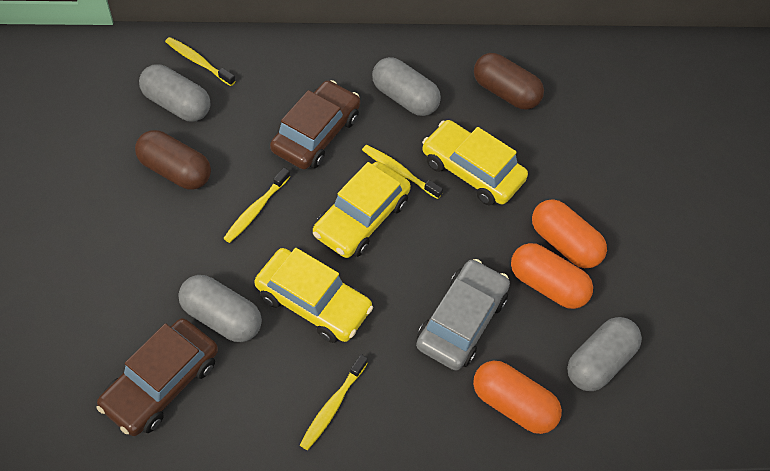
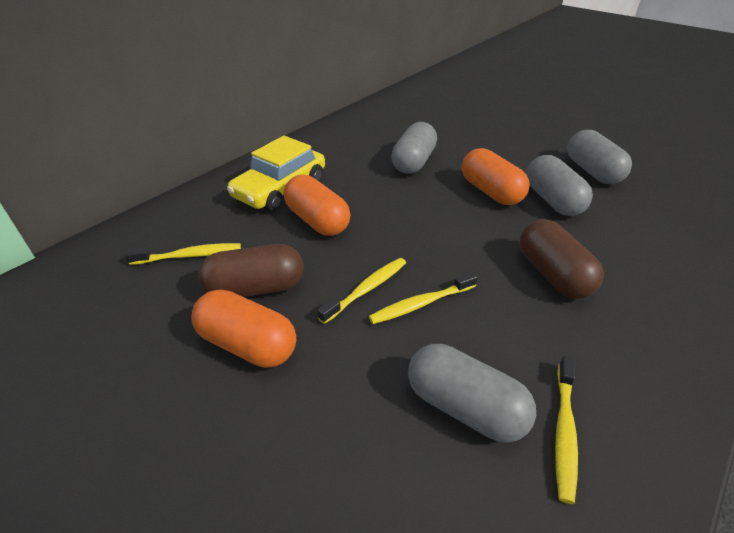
brown car: [97,318,218,436] [270,80,360,170] = 2 -> none = 0
grey car: [416,259,510,370] = 1 -> none = 0
yellow car: [254,248,373,343] [313,162,411,258] [422,120,528,206] = 3 -> [227,136,325,211] = 1

